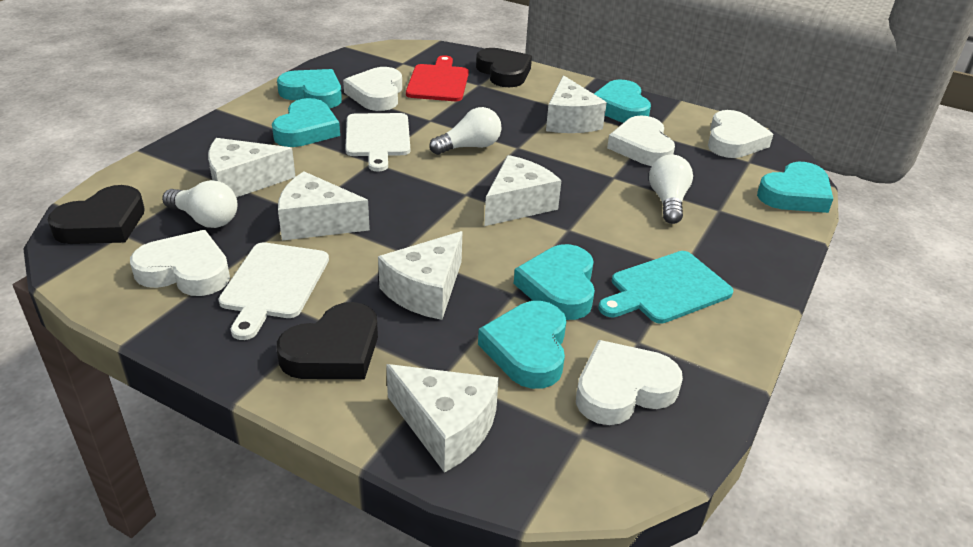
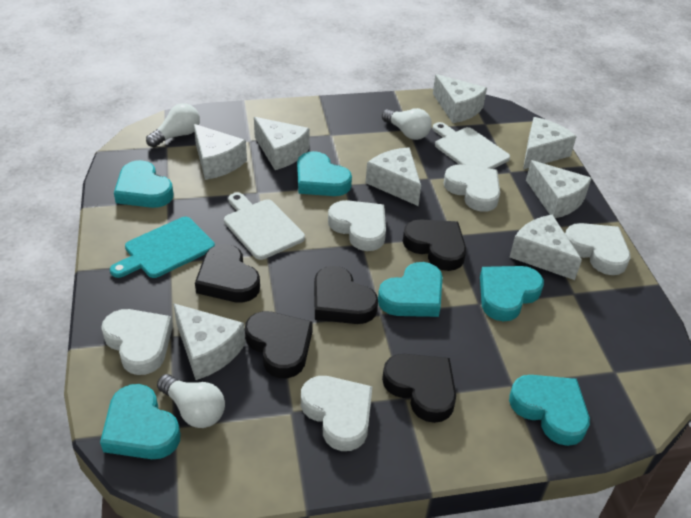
black heart: [48,185,145,244] [277,302,378,379] [476,48,532,87] = 3 -> [195,244,260,303] [245,311,313,378] [314,266,378,324] [382,354,456,423] [403,219,466,271] = 5
red cutting board: [406,55,469,101] = 1 -> none = 0
white cheese: [208,138,296,197] [278,172,370,241] [378,231,463,320] [386,364,499,473] [484,155,562,226] [546,75,607,133] = 6 -> [173,303,245,380] [194,124,247,180] [254,117,310,170] [366,147,421,206] [433,74,487,123] [510,215,582,280] [523,117,577,169] [526,160,591,218] = 8

